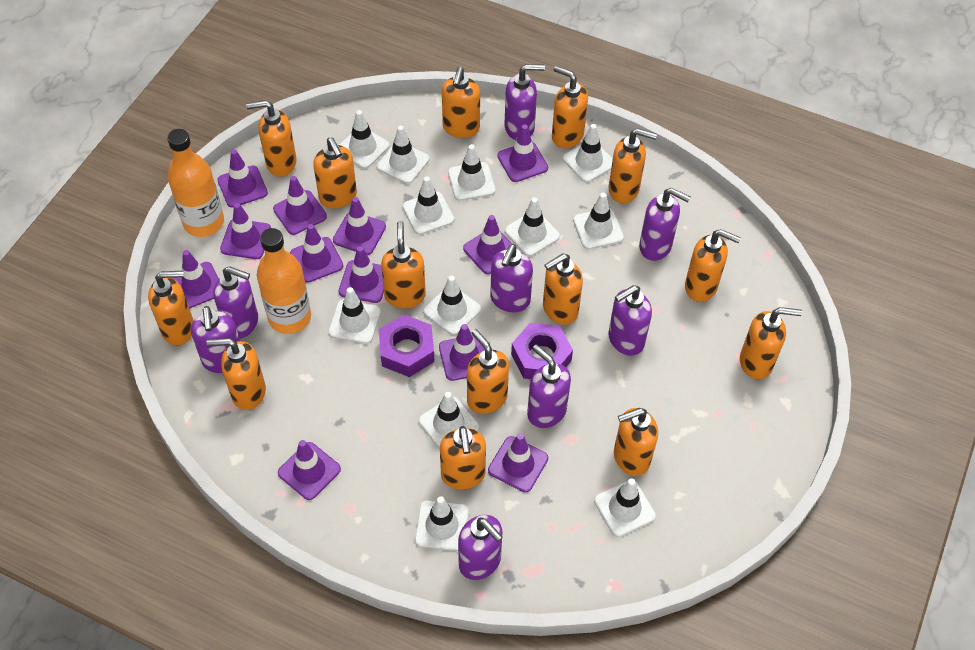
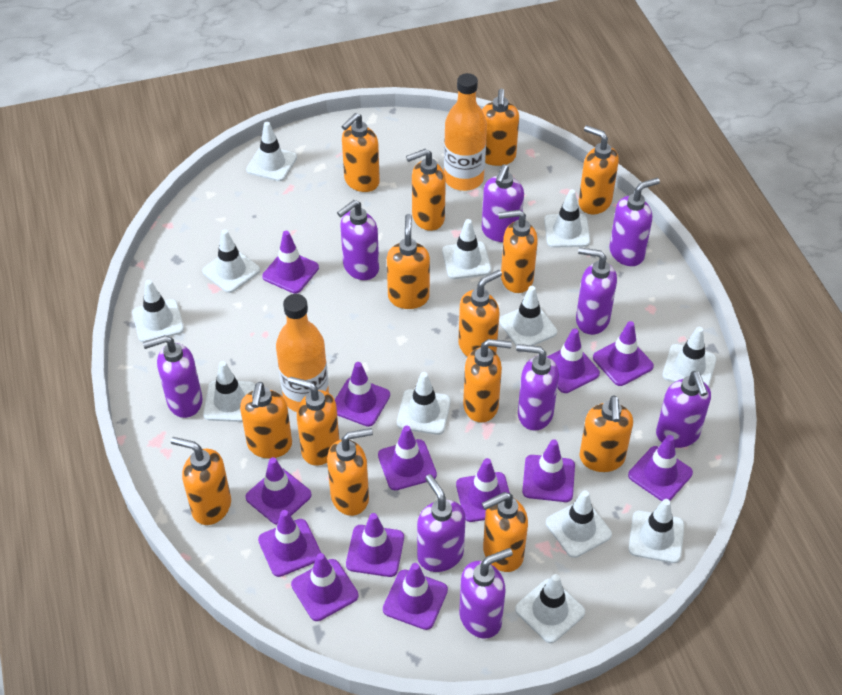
purple nut: [379,315,435,377] [511,323,573,379] = 2 -> none = 0
purple soap dispenser: [191,306,240,373] [213,266,258,339] [458,515,503,580] [490,244,533,313] [505,64,545,140] [527,345,571,428] [608,285,652,356] [639,188,691,261] = 8 -> [143,335,203,418] [337,200,379,280] [417,474,466,572] [459,548,513,639] [482,164,524,242] [516,344,559,431] [576,247,617,335] [609,178,660,266] [656,371,711,448] = 9
purple traffic cone: [173,250,219,309] [217,150,268,208] [220,203,271,259] [273,176,327,235] [278,440,341,500] [290,224,343,283] [333,197,386,255] [339,246,384,303] [439,324,485,381] [463,215,517,274] [488,433,548,492] [497,124,548,182] = 12 -> [245,457,311,525] [258,510,321,577] [262,231,319,294] [291,553,358,621] [335,362,390,427] [346,513,404,577] [378,426,437,490] [383,563,448,630] [456,458,510,522] [522,439,575,502] [548,328,600,393] [593,321,654,386] [628,435,693,501] = 13

